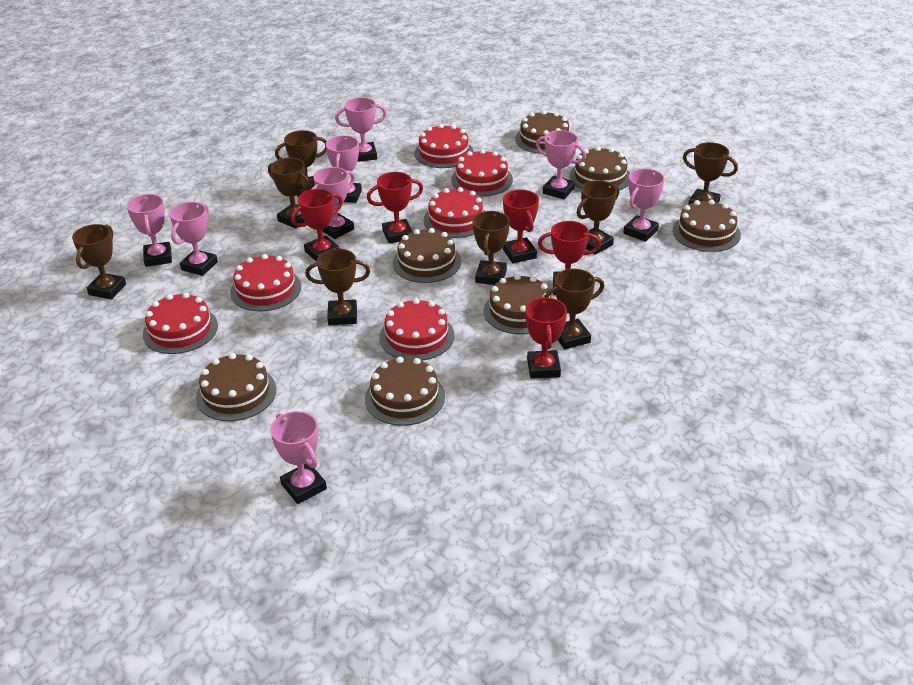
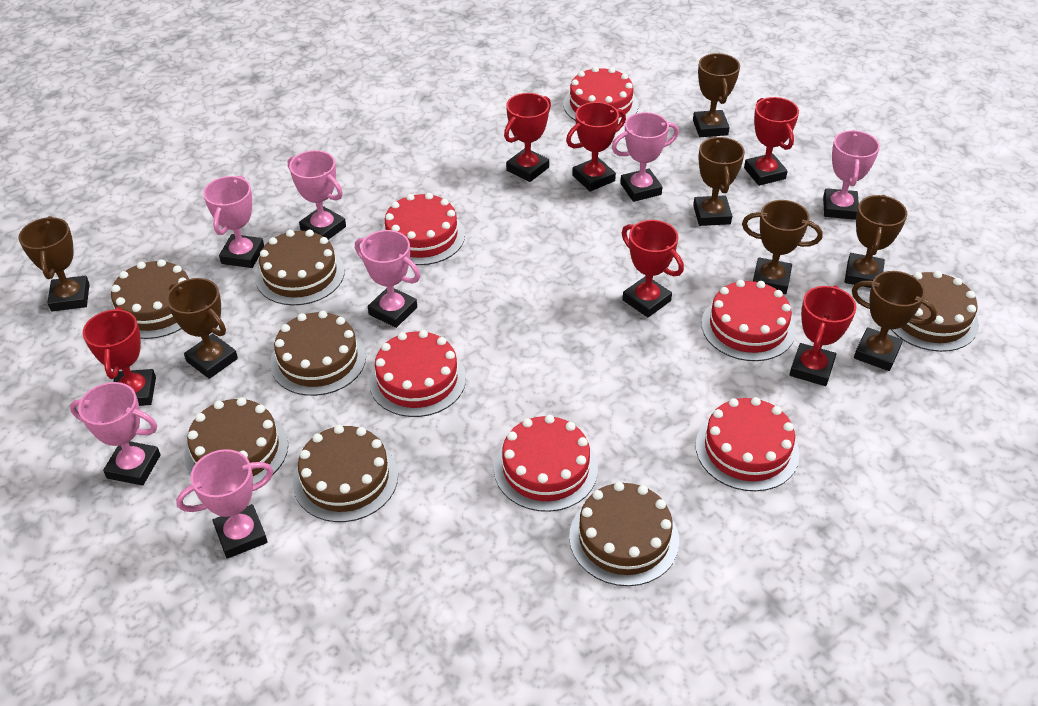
brown trophy: [72,224,126,299] [268,158,311,229] [275,130,327,197] [305,249,370,325] [472,211,510,285] [544,269,604,349] [577,180,619,255] [683,142,738,205] = 8 -> [19,216,90,311] [166,278,238,379] [693,53,740,137] [693,136,745,226] [742,200,822,294] [845,195,907,288] [852,271,937,371] = 7
pink trophy: [127,194,172,267] [169,202,218,276] [270,411,327,504] [312,167,355,239] [326,135,362,203] [335,97,387,162] [536,130,586,199] [623,169,664,242] = 8 -> [70,382,161,485] [176,449,273,559] [203,175,264,268] [288,150,346,240] [355,230,420,328] [612,112,679,202] [823,130,880,220] = 7
red trophy: [291,189,343,262] [367,172,423,244] [503,190,539,263] [525,297,567,379] [538,221,601,295] = 5 -> [83,307,156,406] [504,93,551,182] [566,102,626,191] [622,220,684,317] [744,97,799,186] [789,285,856,386] = 6

